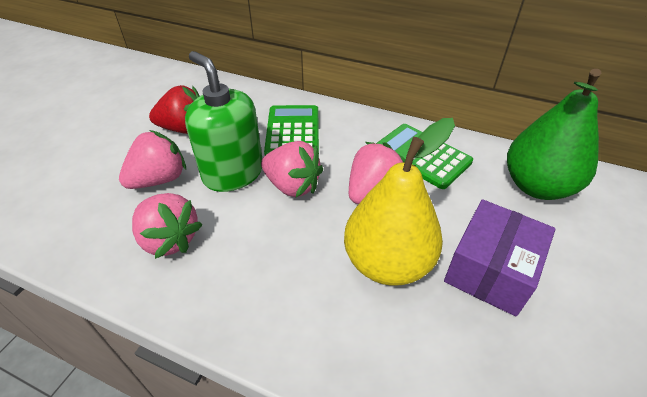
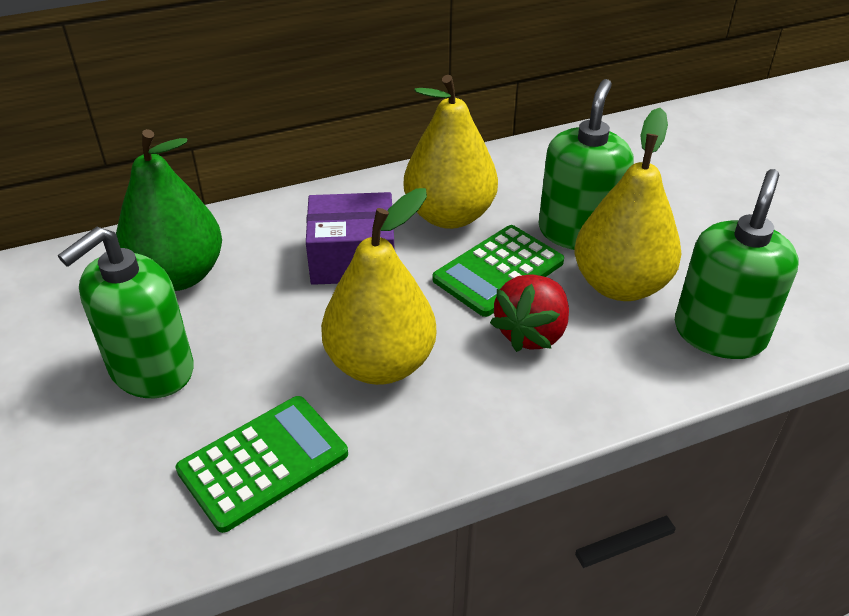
green soap dispenser: [185,51,262,192] = 1 -> [58,227,194,398] [539,79,634,250] [675,169,799,359] = 3
pink strawberry: [119,130,186,189] [132,193,202,259] [261,141,323,197] [349,142,406,204] = 4 -> none = 0
yellow pear: [344,118,455,286] = 1 -> [321,188,436,385] [404,75,498,229] [575,108,681,301] = 3

